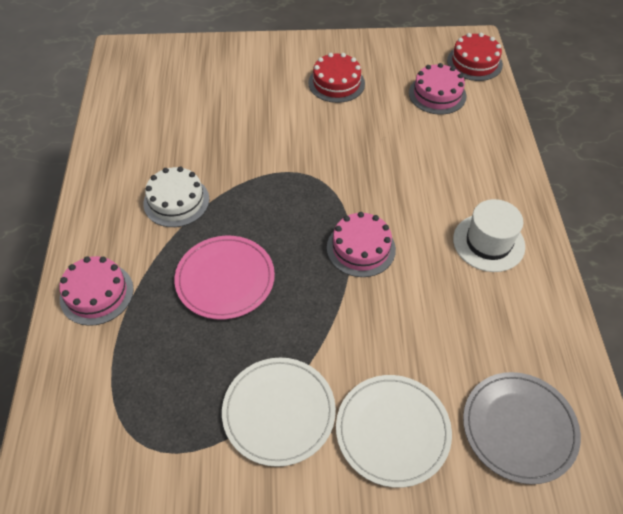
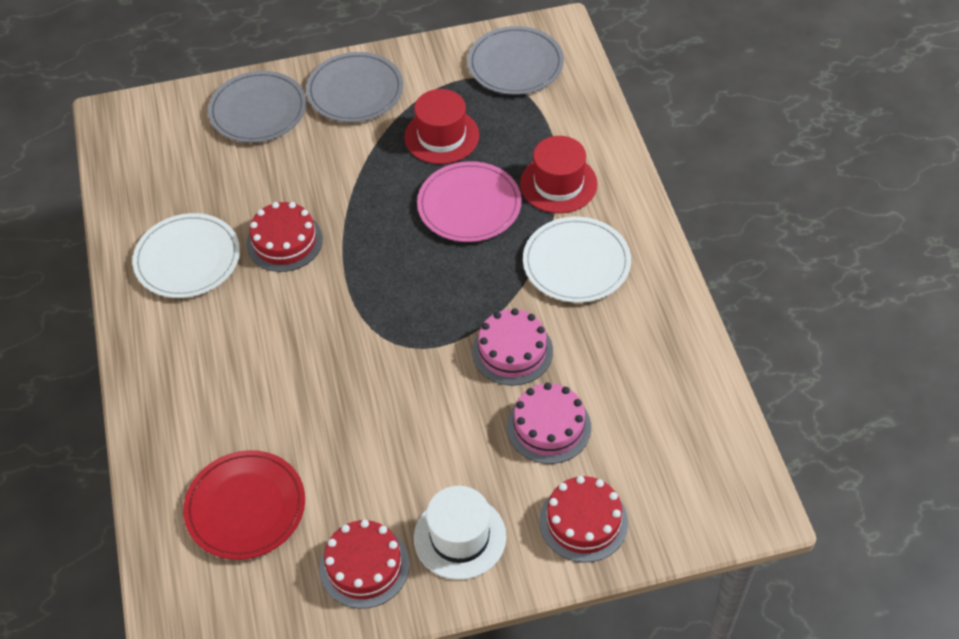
grey plate: [463,372,581,484] = 1 -> [208,71,306,143] [306,52,403,122] [468,26,564,95] = 3
pink cake: [59,256,134,326] [327,212,396,277] [409,63,467,115] = 3 -> [472,308,553,385] [507,382,591,464] = 2
red cake: [308,53,365,103] [447,33,503,81] = 2 -> [247,202,323,272] [319,520,409,609] [540,476,628,562] = 3
red hat: none = 0 -> [404,89,479,164] [520,136,598,213] = 2
red plate: none = 0 -> [183,450,305,560] = 1
white cake: [143,167,209,227] = 1 -> none = 0

